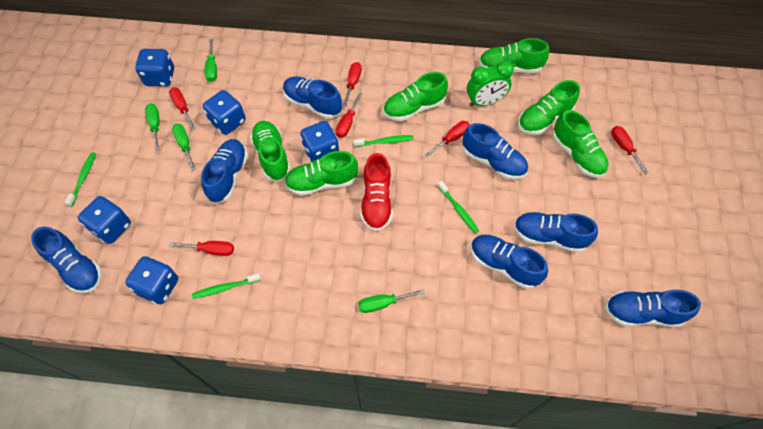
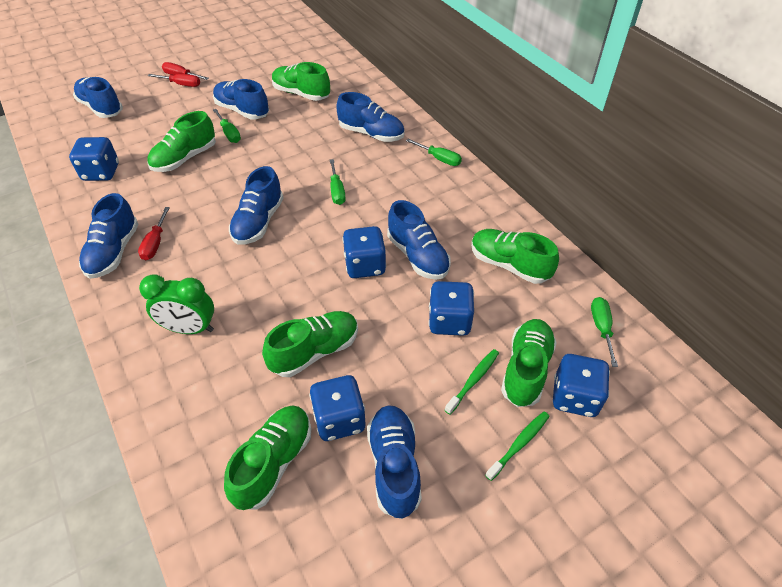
green toothbrush: [65,152,96,207] [192,273,261,299] [353,135,413,147] [438,181,479,233] = 4 -> [444,349,499,415] [485,412,550,481] = 2
red screwdriver: [169,87,196,130] [169,241,234,256] [336,93,363,138] [343,62,362,107] [425,121,470,157] [611,126,649,174] = 6 -> [138,207,170,260] [148,74,200,87] [162,62,209,80] = 3
red shoe: [360,153,393,231] = 1 -> none = 0

